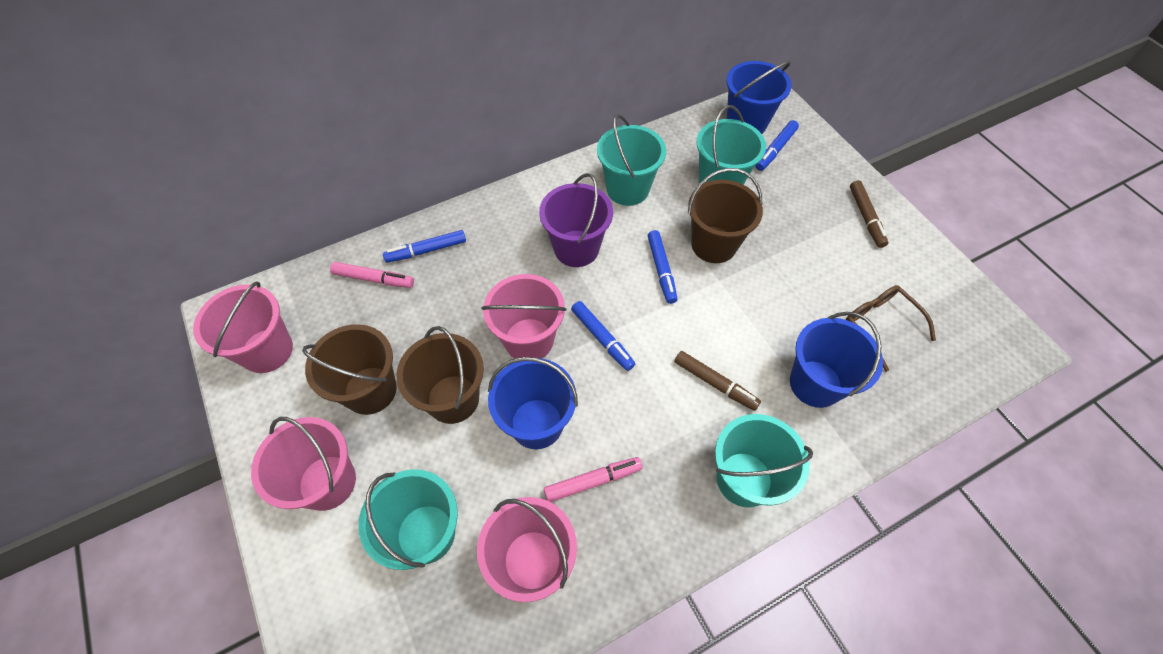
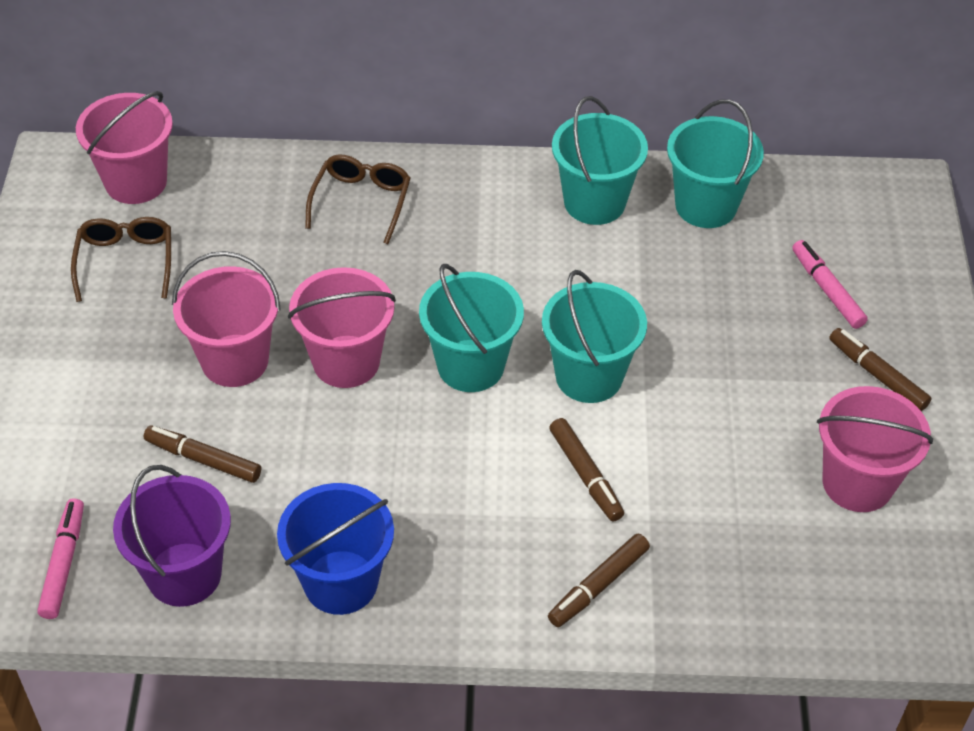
blue bucket: [488,357,578,449] [726,61,792,134] [790,312,883,408] = 3 -> [277,483,394,615] = 1
blue marker: [383,230,466,263] [571,301,635,371] [648,230,678,304] [755,120,799,171] = 4 -> none = 0
brown bucket: [302,324,397,415] [396,326,484,424] [688,168,763,263] = 3 -> none = 0
brown glasses: [846,285,936,372] = 1 -> [71,217,171,302] [305,154,411,244] = 2
brown marker: [674,351,761,411] [850,180,888,248] = 2 -> [144,425,261,483] [548,533,650,627] [549,418,624,521] [829,328,932,411] = 4

